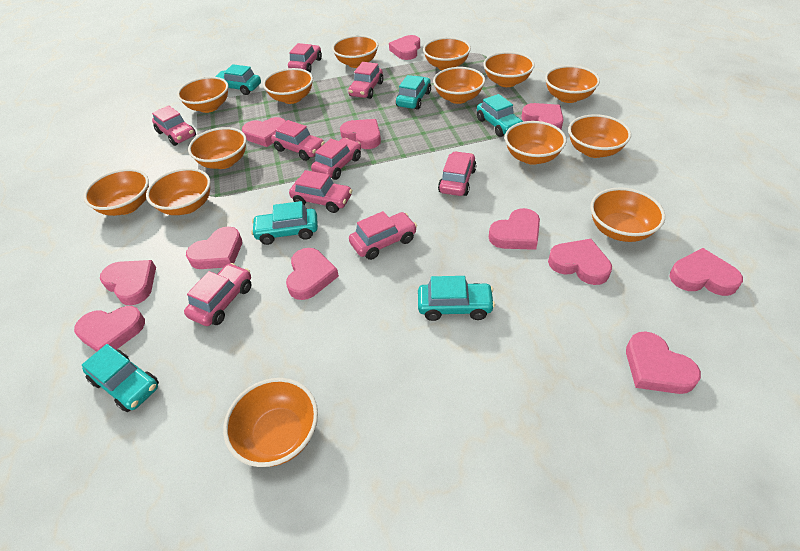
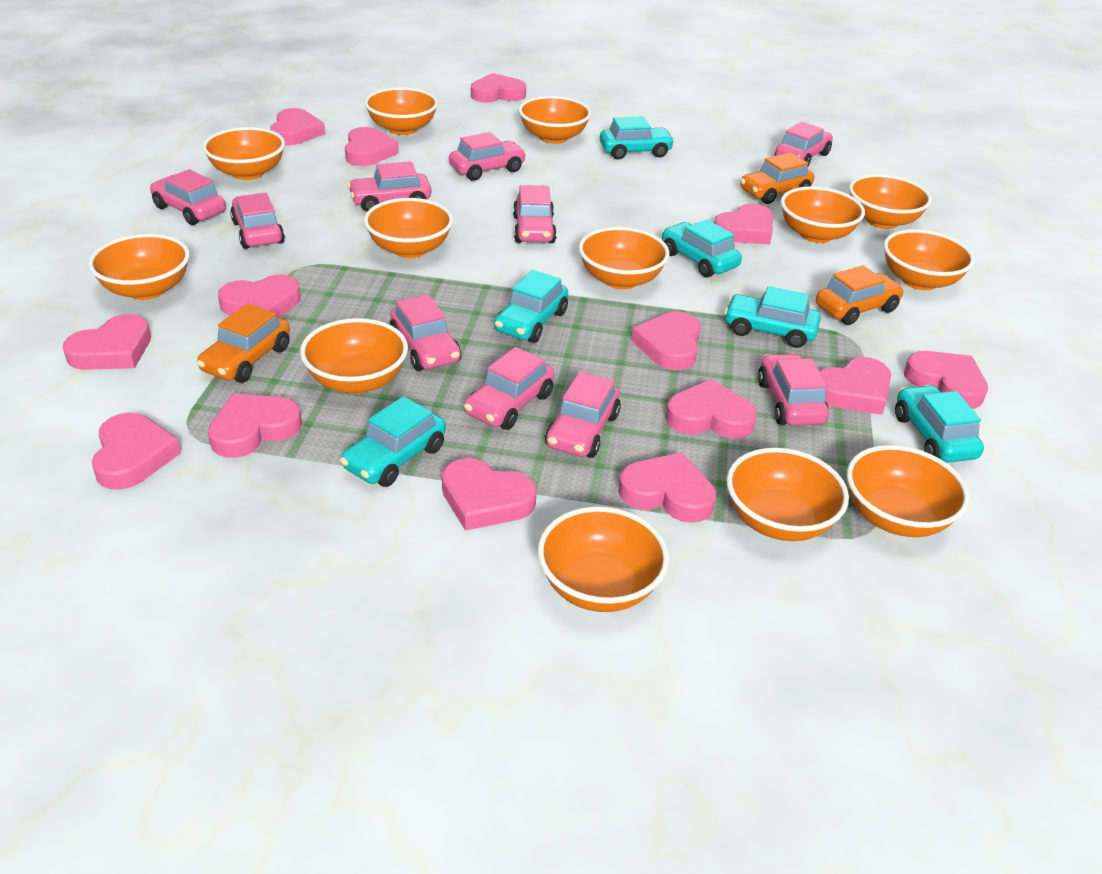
orange bowl: [83,169,149,216] [146,168,211,215] [177,77,229,113] [188,127,247,169] [223,378,318,467] [263,68,313,104] [332,35,378,68] [423,37,471,70] [433,67,485,104] [483,52,535,87] [505,121,567,165] [545,65,600,103] [568,114,631,158] [590,188,665,242] = 14 -> [88,234,190,300] [202,127,285,180] [300,318,408,394] [364,87,438,135] [364,198,453,258] [518,96,591,144] [538,507,669,612] [579,227,669,289] [727,448,849,541] [781,186,865,243] [847,445,970,537] [849,174,932,229] [884,229,975,290] = 13
orange car: none = 0 -> [196,303,290,383] [740,152,814,204] [816,265,904,325] = 3
pink car: [152,105,196,146] [184,263,251,326] [271,120,325,161] [288,43,322,72] [289,170,352,213] [311,138,361,180] [348,62,383,99] [349,211,417,260] [438,151,477,196] = 9 -> [150,169,226,225] [230,193,285,249] [348,161,431,211] [390,294,461,371] [449,132,527,181] [464,347,554,430] [513,185,557,243] [545,371,621,458] [758,353,829,426] [775,122,833,166] = 10
pink heart: [74,306,145,352] [100,260,156,305] [186,227,242,269] [242,117,286,147] [286,248,339,300] [340,119,381,149] [389,35,420,60] [489,208,540,250] [522,103,564,129] [548,239,612,285] [626,331,701,394] [669,248,743,296] = 12 -> [63,314,151,370] [92,413,181,490] [208,393,302,458] [218,275,301,318] [270,108,325,146] [345,127,399,166] [442,458,537,531] [471,73,526,102] [618,452,716,523] [631,311,701,371] [666,379,757,439] [714,204,773,245] [819,357,891,415] [904,351,988,409] = 14

